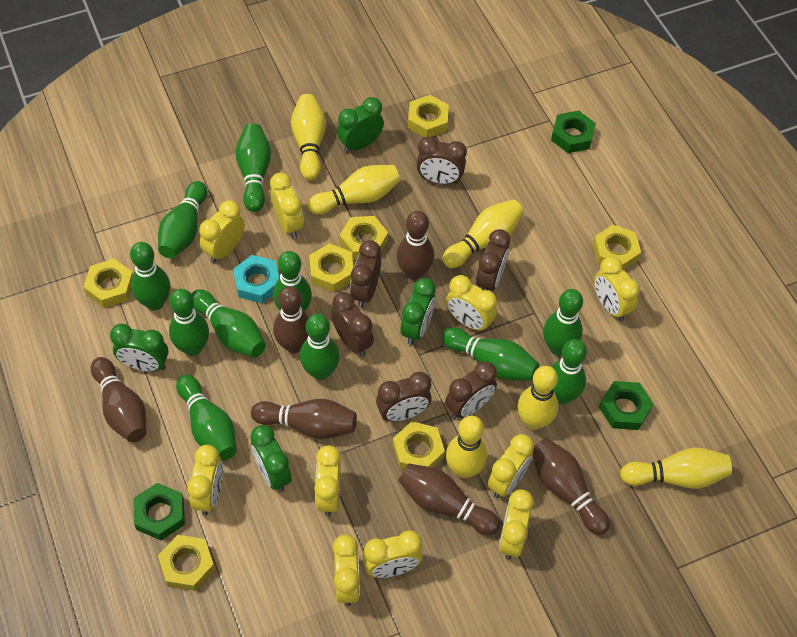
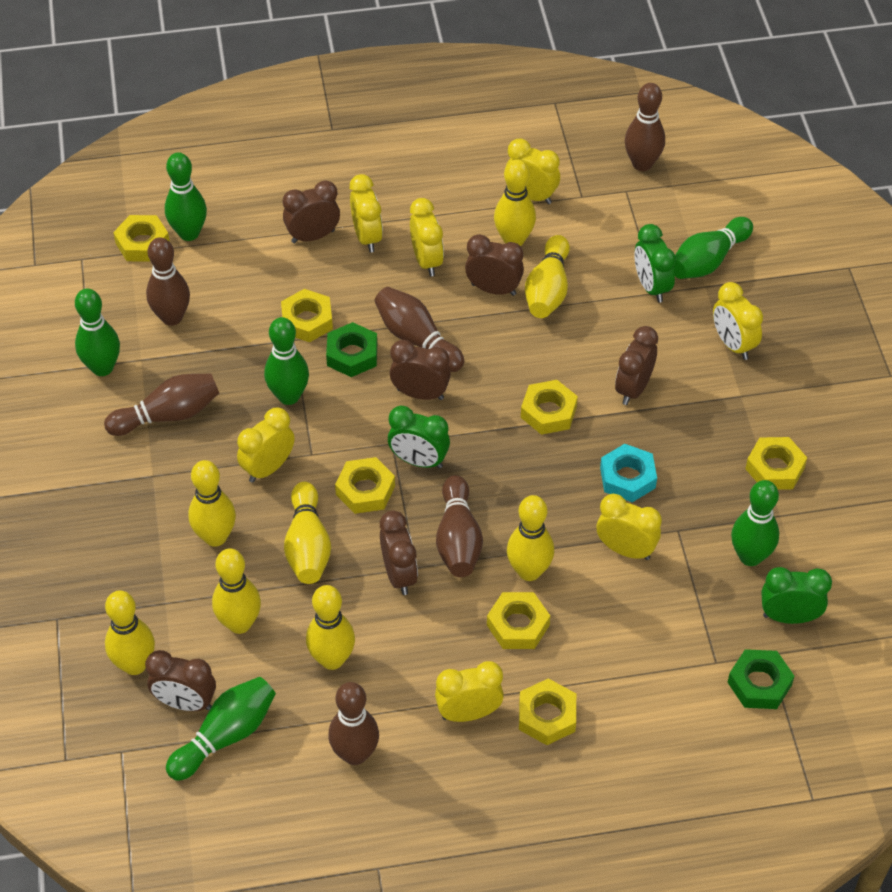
green bowling pin: [130,242,170,310] [158,181,207,258] [169,289,209,356] [176,375,236,461] [192,289,266,358] [235,123,271,212] [273,251,312,312] [300,314,340,380] [442,327,539,381] [543,289,583,356] [551,339,587,404] = 11 -> [75,288,120,376] [165,152,207,241] [166,677,276,781] [264,317,309,405] [674,217,753,279] [731,480,779,566] = 6
green clock: [110,324,169,372] [250,425,291,492] [337,97,384,153] [401,278,436,345] = 4 -> [388,406,450,469] [634,224,676,303] [761,567,832,624] = 3
green nut: [133,483,185,540] [551,111,596,153] [599,381,654,430] = 3 -> [326,322,377,377] [728,649,794,709] = 2
yellow bowling pin: [291,94,326,180] [308,165,400,215] [442,199,524,268] [446,416,487,478] [517,366,558,430] [620,447,732,489] = 6 -> [105,590,155,675] [188,460,236,547] [212,548,261,634] [284,482,331,584] [306,585,355,670] [494,159,536,246] [507,495,554,581] [525,235,570,318] = 8
yellow clock: [187,445,223,516] [199,200,245,263] [270,173,304,238] [314,445,341,516] [333,534,360,606] [363,530,422,578] [446,275,497,332] [488,434,534,498] [499,489,534,560] [594,256,640,321] = 10 -> [237,408,295,483] [350,174,383,252] [410,198,444,277] [435,661,504,722] [506,139,560,204] [597,494,662,560] [713,282,763,360] = 7

